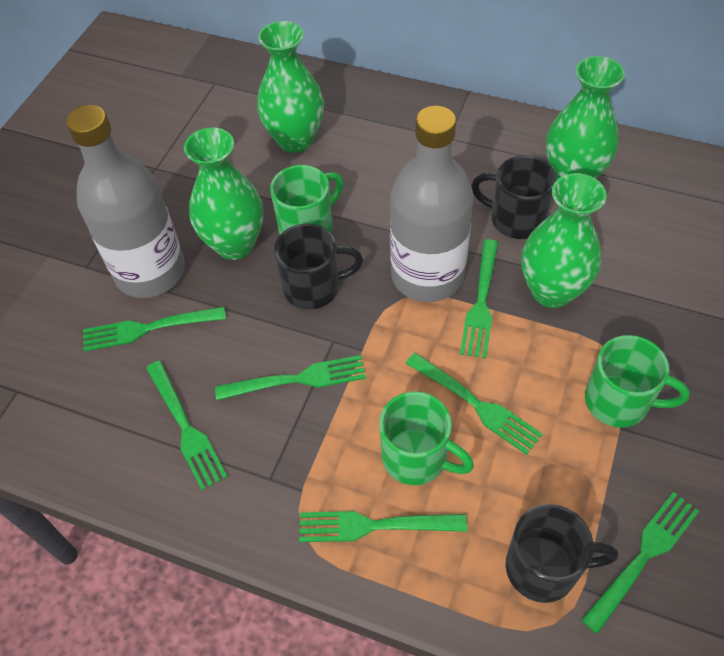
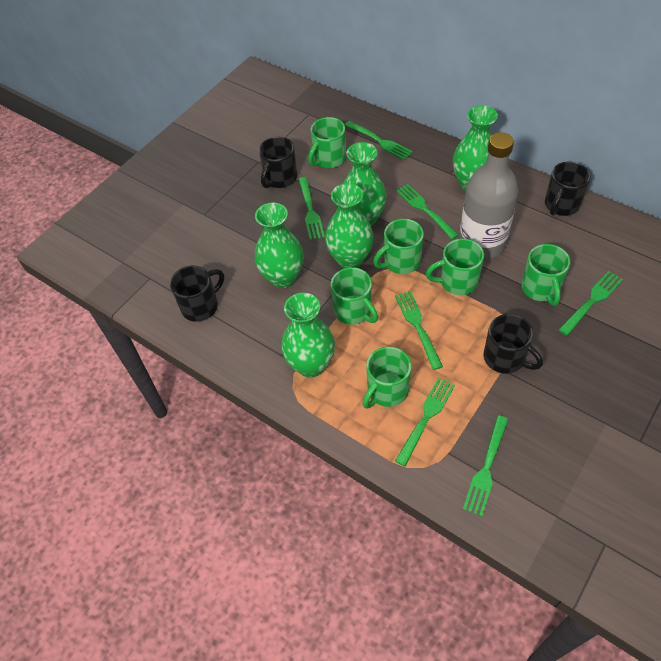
black mug: [274,224,363,310] [471,155,557,239] [506,504,618,603] = 3 -> [170,266,224,322] [259,137,297,188] [484,314,543,374] [545,162,591,216] = 4
green mug: [270,165,344,235] [379,391,474,485] [585,335,690,428] = 3 -> [308,117,346,168] [331,267,378,325] [362,347,411,409] [373,219,424,274] [426,239,484,295] [521,244,570,306] = 6
green vase: [184,127,263,260] [257,21,324,153] [521,173,607,308] [546,56,625,179] = 4 -> [255,203,303,288] [281,293,335,378] [325,183,374,268] [343,142,386,226] [453,105,498,191] = 5
grey bottle: [66,105,185,298] [390,106,474,302] = 2 -> [459,132,519,259] = 1

